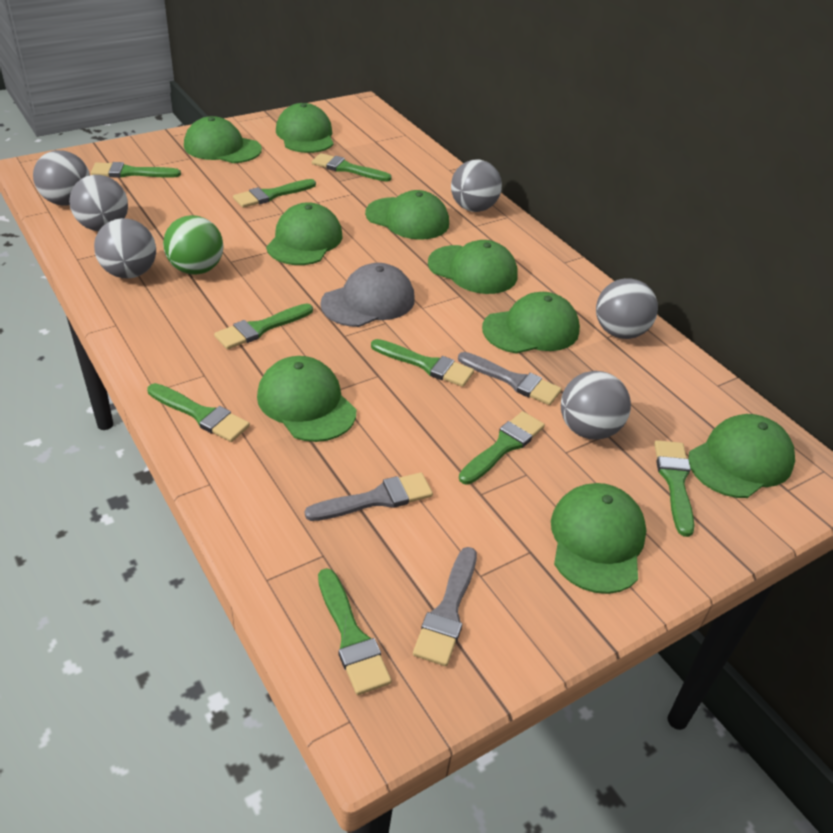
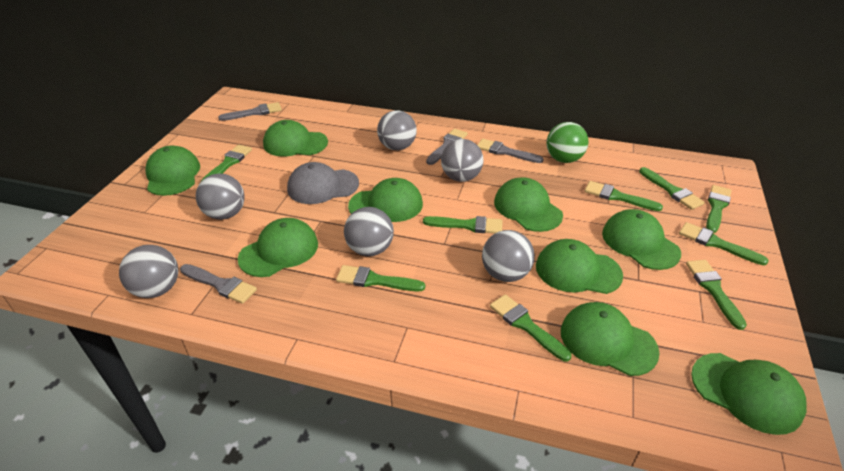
grey brush: [305,472,433,521] [413,547,477,666] [458,352,562,405] = 3 -> [180,264,257,304] [218,102,282,121] [426,129,468,165] [478,139,543,163] = 4

